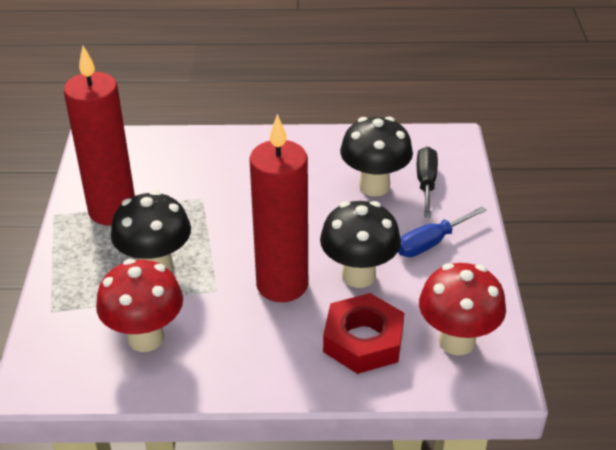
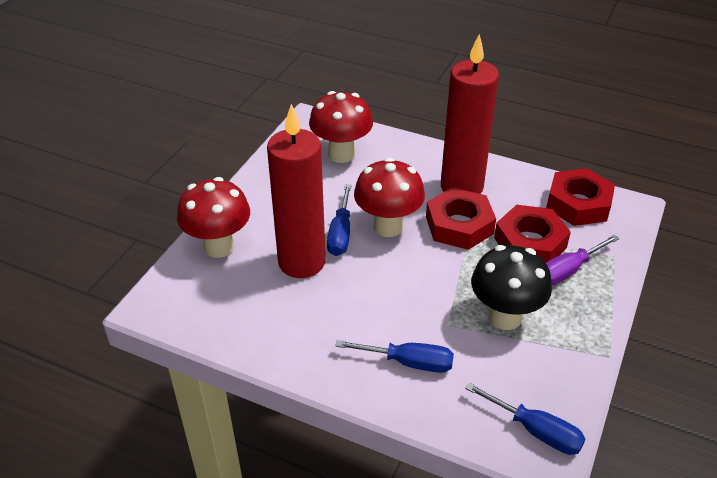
black mushroom: [111,190,191,271] [320,201,401,288] [340,117,413,197] = 3 -> [471,245,552,330] = 1
black screwdriver: [417,147,438,217] = 1 -> none = 0
blue screwdriver: [398,207,487,257] = 1 -> [327,184,352,256] [335,340,454,373] [465,383,585,455] = 3
purple screwdriver: none = 0 -> [546,235,619,286] = 1
red mushroom: [96,259,183,352] [419,263,506,355] = 2 -> [177,177,250,258] [309,91,373,163] [354,158,425,237] = 3
red nut: [323,293,404,374] = 1 -> [426,187,496,250] [494,205,571,263] [546,168,615,226] = 3

